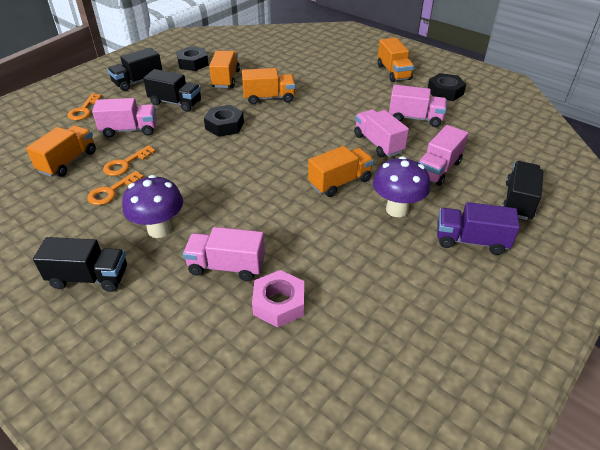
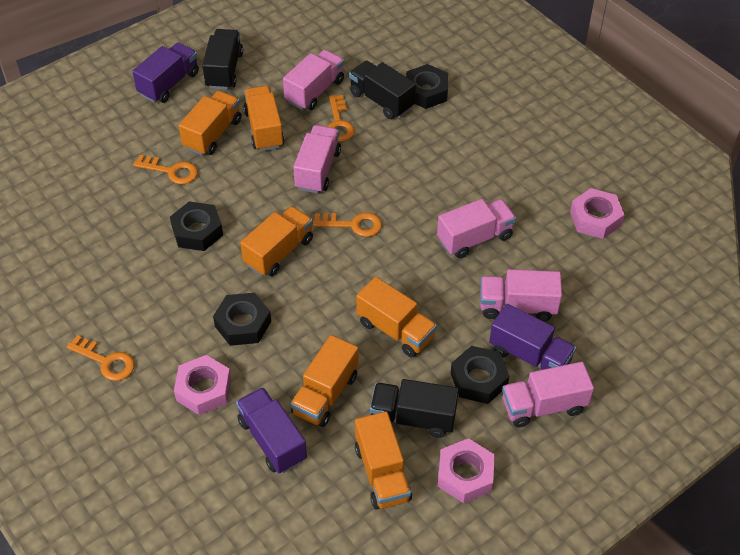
black nut: [176,46,209,71] [204,105,244,137] [428,73,466,101] = 3 -> [170,201,223,251] [213,293,271,346] [406,64,448,109] [451,346,509,404] = 4
black truck: [33,237,127,292] [107,47,162,91] [143,69,201,112] [502,161,544,220] = 4 -> [202,29,243,90] [349,61,416,119] [370,379,459,438] = 3
orange key: [67,93,102,120] [87,171,144,205] [103,145,156,176] = 3 -> [67,335,135,381] [133,155,198,184] [313,212,382,237] [327,95,355,142] = 4
orange truck: [26,125,96,177] [209,51,240,88] [242,68,295,105] [308,146,374,197] [378,38,414,82] = 5 -> [179,91,241,155] [240,206,313,276] [244,86,285,151] [290,335,359,427] [355,411,412,509] [356,277,437,357] = 6
pink nut: [252,270,304,328] = 1 -> [174,355,231,415] [438,438,495,503] [570,188,624,239] = 3
purple mushroom: [122,175,183,238] [373,156,430,217] = 2 -> none = 0
purple truck: [437,202,520,255] = 1 -> [132,43,199,103] [236,387,307,473] [489,304,576,370] = 3

